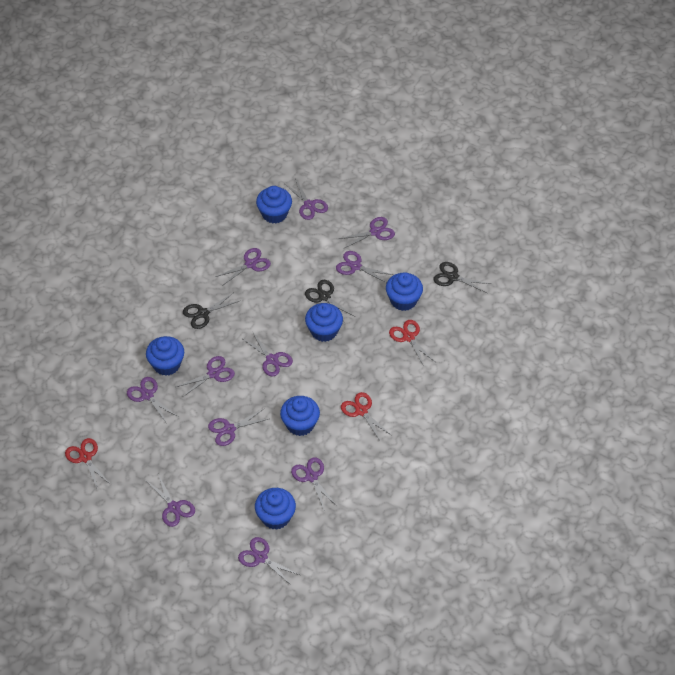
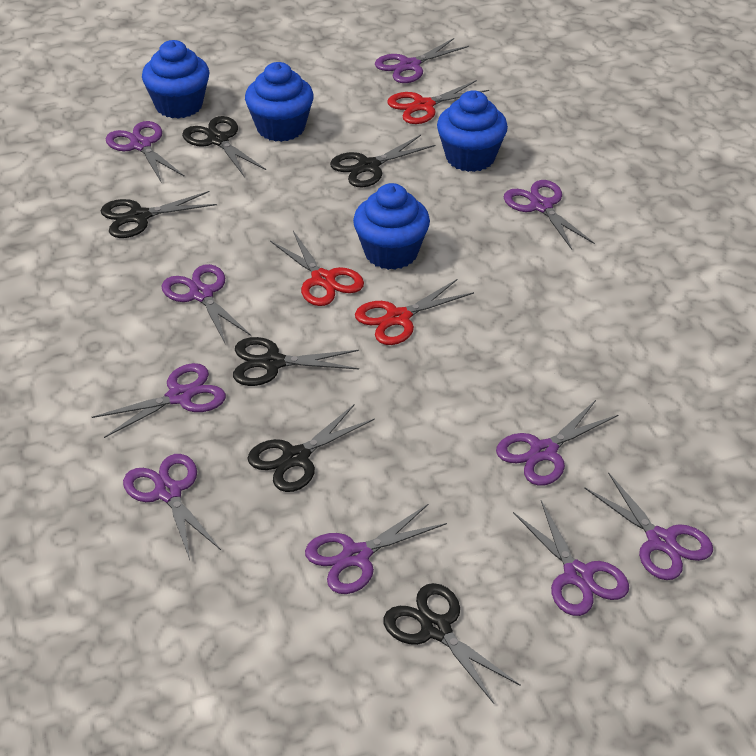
black scissors: [183,292,239,329] [305,280,355,323] [433,262,491,293] = 3 -> [101,191,217,238] [182,116,266,177] [233,337,359,386] [247,404,375,492] [330,135,435,187] [383,583,521,704] = 6
blue cupcake: [146,336,184,376] [255,488,296,530] [256,186,292,223] [280,396,320,436] [305,303,343,342] [386,272,423,311] = 6 -> [142,40,209,119] [245,62,314,142] [353,183,430,270] [437,91,508,172] = 4
purple scissors: [127,377,178,424] [148,474,195,527] [176,356,235,397] [208,409,268,446] [215,248,271,286] [238,537,300,585] [243,331,293,377] [285,179,328,220] [291,457,338,512] [336,251,393,283] [339,217,395,248] = 11 -> [92,363,226,438] [106,121,185,183] [123,454,221,560] [161,264,251,345] [305,503,447,594] [375,38,469,83] [496,400,618,486] [504,180,595,250] [513,500,629,616] [584,472,713,580] = 10

